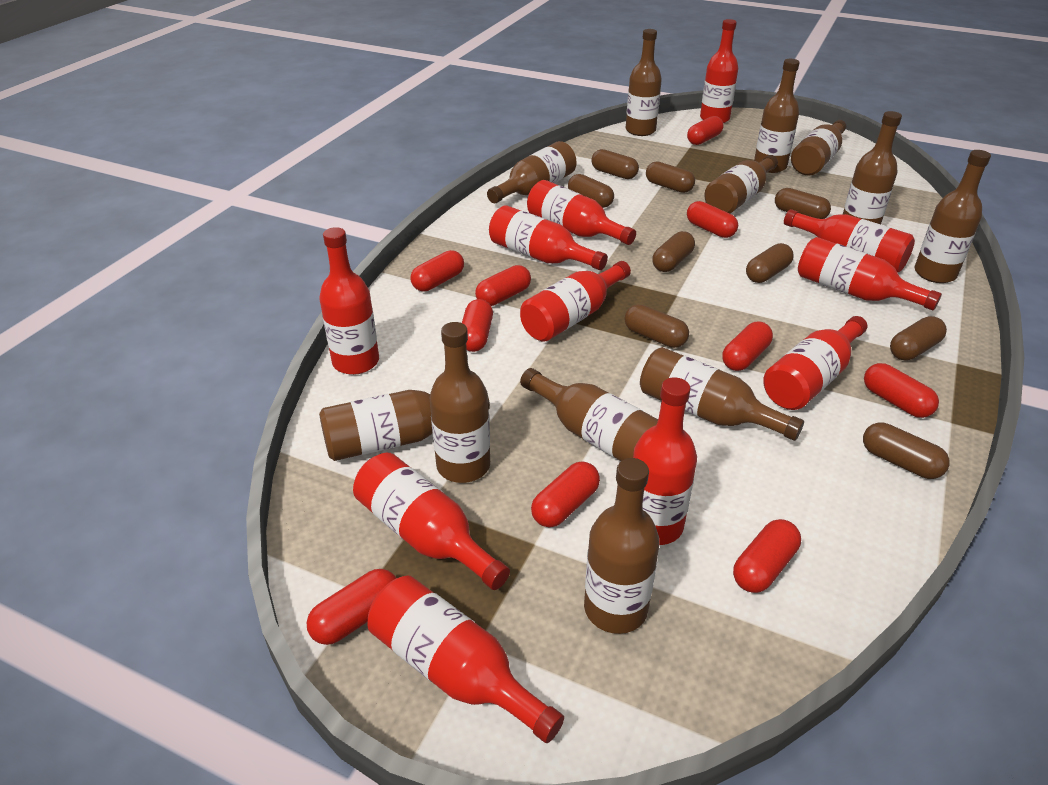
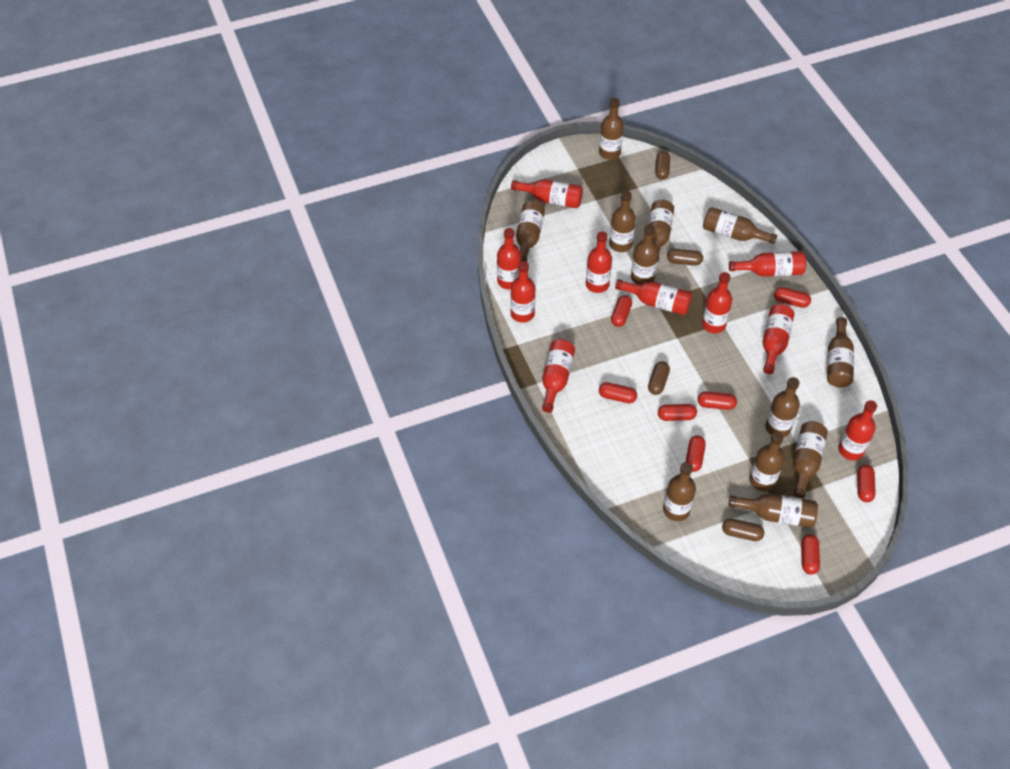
brown capsule: [568,174,614,208] [591,149,639,179] [624,304,689,348] [646,161,695,193] [652,231,695,272] [746,243,794,283] [775,188,831,219] [863,422,950,479] [890,316,947,361] = 9 -> [648,361,670,395] [655,151,670,179] [667,249,703,266] [722,519,764,541] = 4
red bottle: [319,227,379,375] [353,453,510,590] [367,575,564,743] [489,205,608,270] [520,261,631,342] [527,180,636,245] [633,377,697,545] [700,19,738,123] [763,316,867,410] [784,209,915,273] [798,237,942,311] = 11 -> [497,228,521,289] [510,261,535,323] [511,179,583,208] [542,339,575,413] [586,231,612,293] [615,279,692,315] [702,272,732,333] [729,251,806,277] [763,304,795,374] [838,400,877,460] = 10
red capsule: [306,569,396,645] [410,250,464,291] [462,299,493,352] [475,265,531,306] [531,461,600,527] [687,116,724,145] [687,201,738,238] [722,322,773,371] [733,519,801,593] [864,363,939,418] = 10 -> [599,382,637,403] [611,295,632,327] [658,404,697,421] [686,435,706,472] [698,391,737,410] [774,287,811,308] [801,534,820,575] [857,465,876,502] = 8

